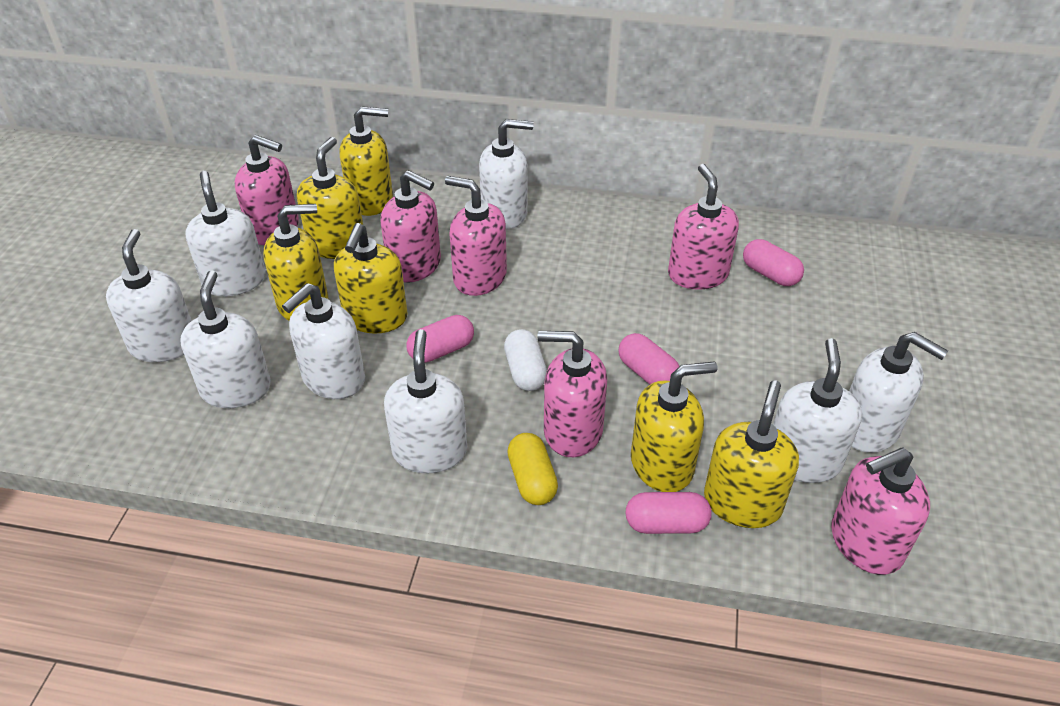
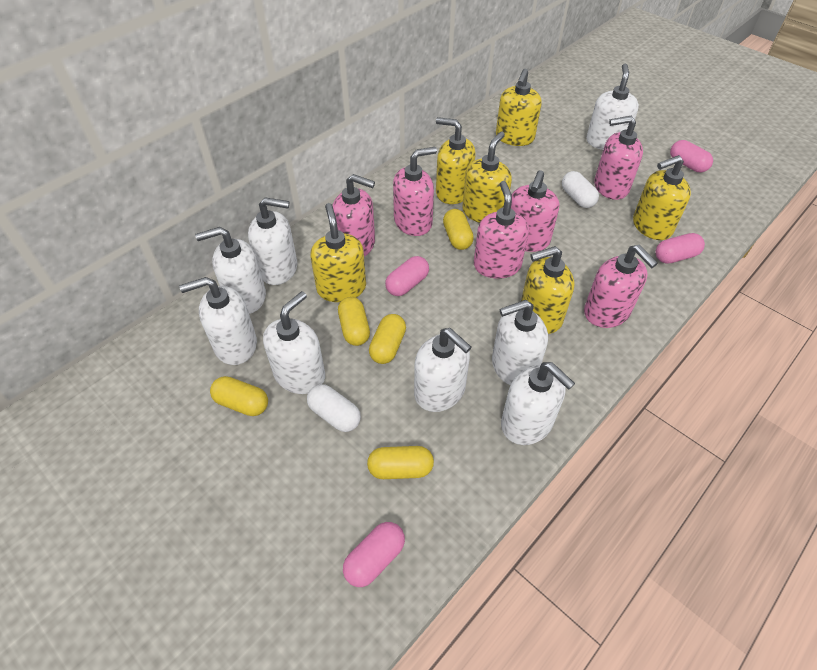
white capsule: [504,329,547,391] = 1 -> [307,384,361,432] [562,171,599,208] = 2
yellow capsule: [507,433,558,505] = 1 -> [210,376,268,416] [338,297,370,346] [367,446,434,479] [369,314,406,364] [443,209,474,250] = 5

